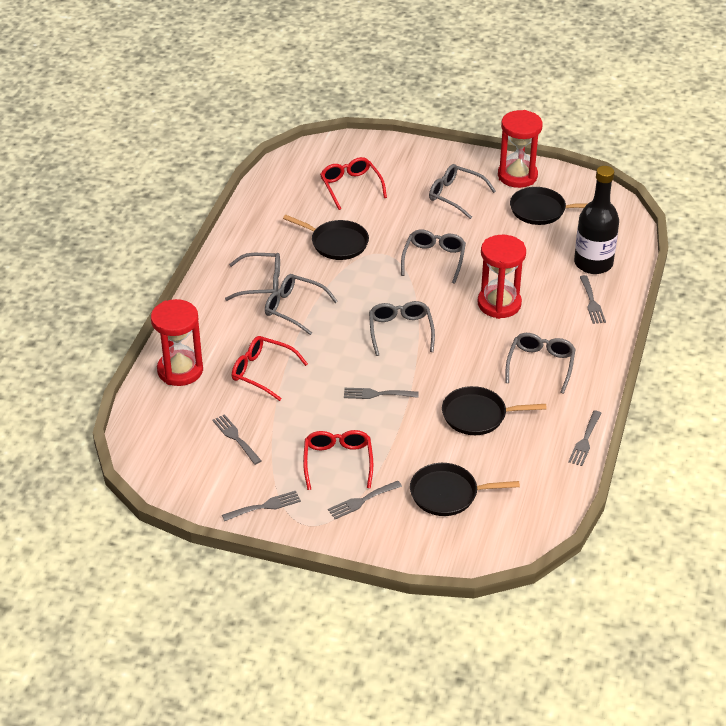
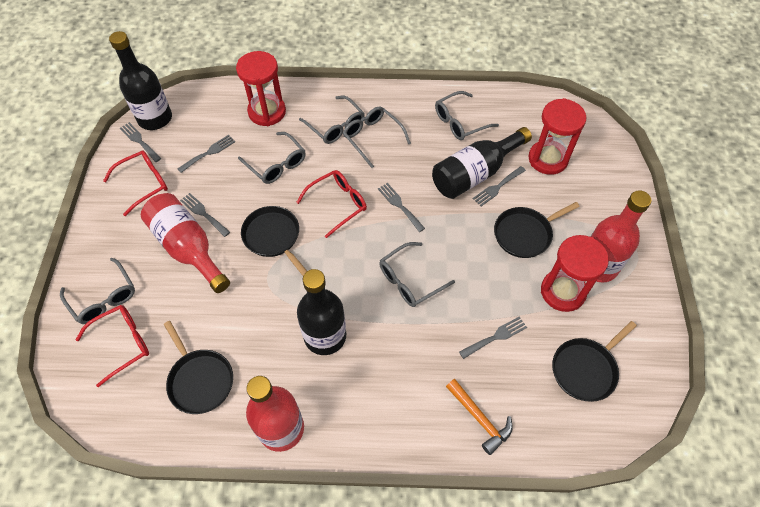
black bottle: [574,166,619,274] = 1 -> [109,31,172,130] [297,269,346,355] [432,127,532,199] = 3
orange hammer: none = 0 -> [446,379,513,455] = 1
red bottle: none = 0 -> [141,193,230,293] [246,376,304,452] [591,190,651,282] = 3

